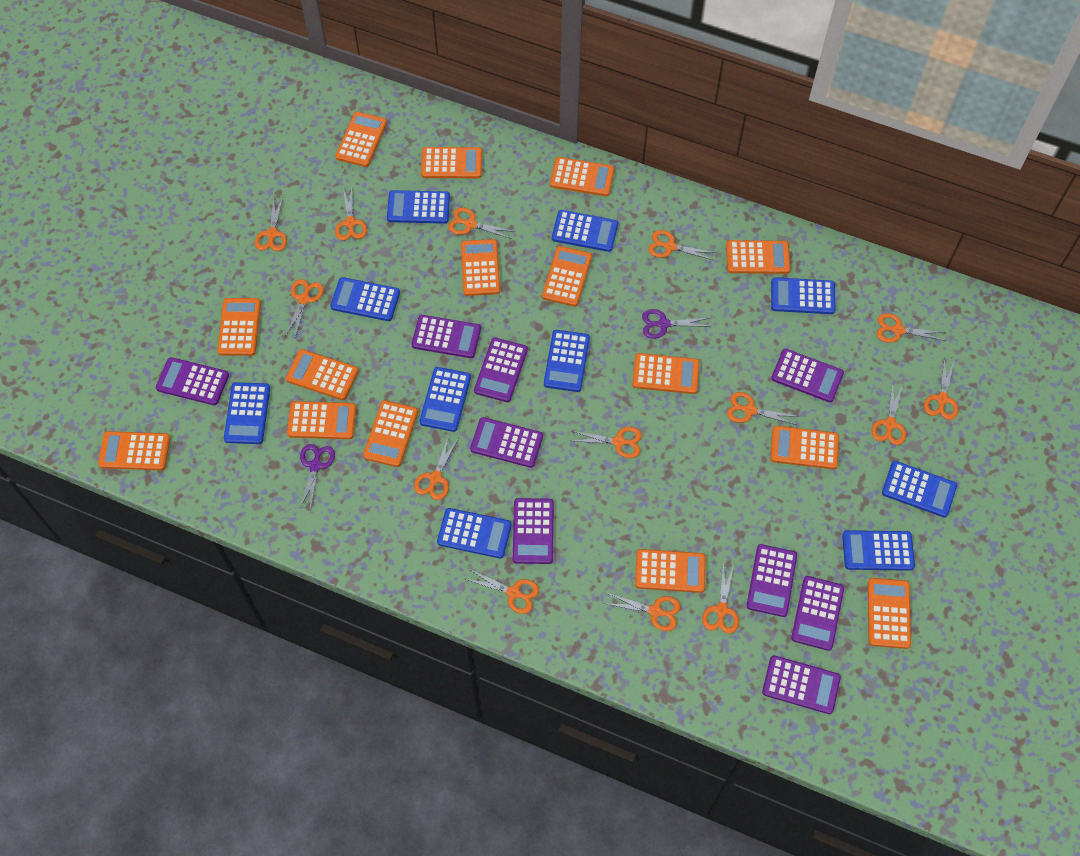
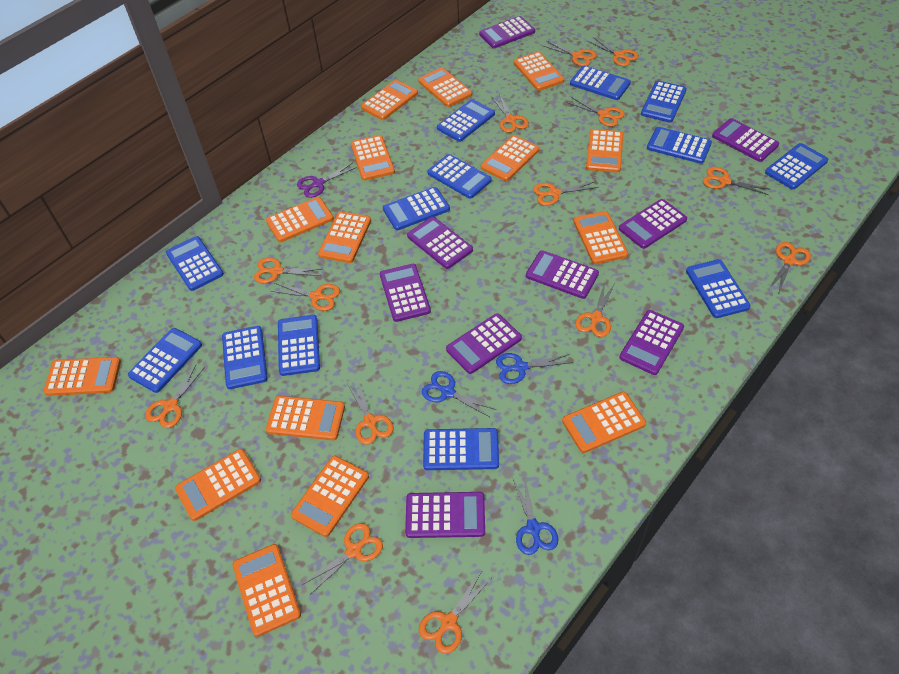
blue calculator: [224,382,270,444] [330,277,400,321] [387,190,450,224] [419,367,471,432] [437,508,512,559] [544,330,590,392] [552,210,618,252] [771,277,836,314] [842,530,915,571] [882,461,957,517] = 10 -> [128,328,202,393] [166,236,224,291] [222,326,268,389] [278,315,320,376] [383,187,450,230] [423,428,499,470] [428,154,492,199] [437,99,495,142] [570,66,631,100] [641,81,687,123] [647,127,712,164] [686,259,751,318] [765,143,828,190] = 13
blue scissors: none = 0 -> [422,371,497,418] [496,353,573,384] [512,475,558,555] = 3
purple scissors: [300,444,335,512] [642,309,709,339] = 2 -> [297,163,357,198] = 1

